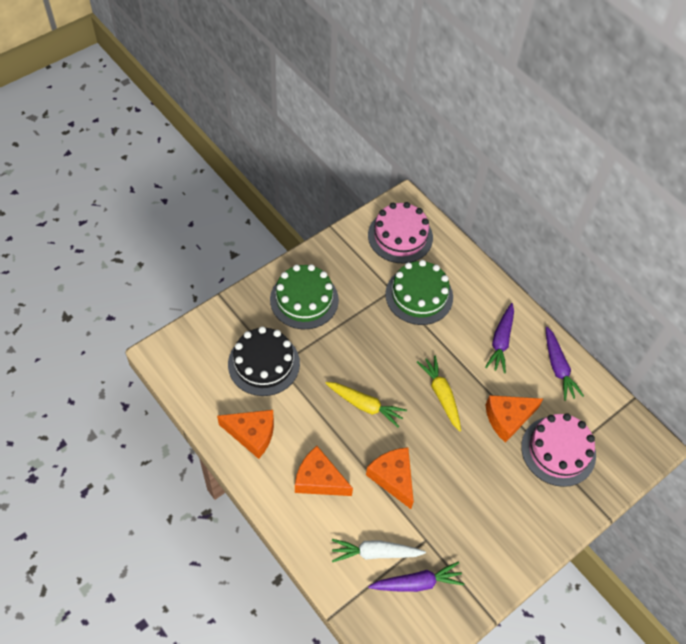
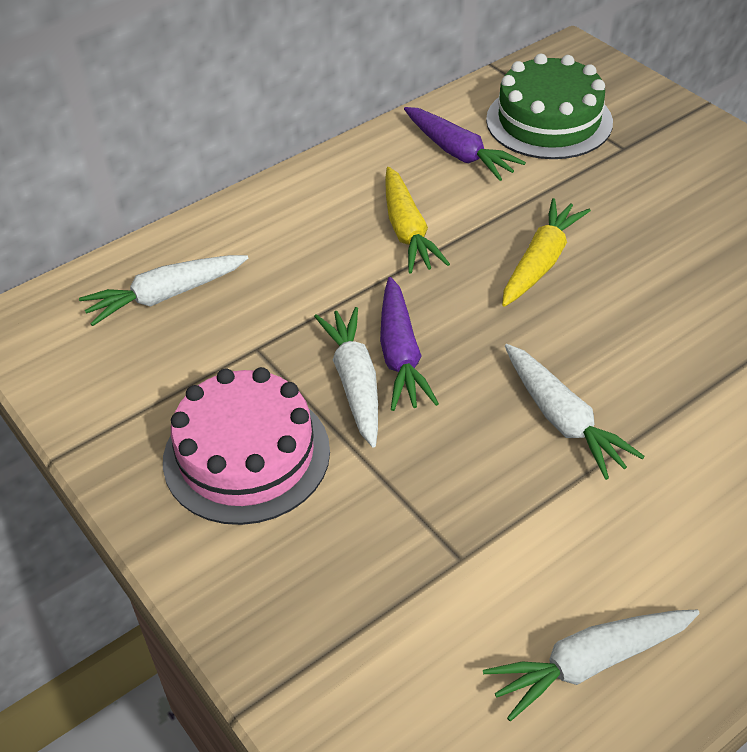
black cake: [228,326,300,396] = 1 -> none = 0
green cake: [270,264,339,329] [385,260,453,325] = 2 -> [486,54,613,159] = 1
orange cheese: [217,410,274,459] [295,446,353,496] [366,447,414,509] [485,395,543,443] = 4 -> none = 0
pink cake: [368,202,433,263] [521,413,596,487] = 2 -> [163,367,330,525] = 1
purple carrot: [368,561,464,592] [485,303,514,373] [546,327,584,401] = 3 -> [380,277,439,411] [404,107,526,181] = 2
white carrot: [332,539,426,562] = 1 -> [79,255,248,326] [314,307,378,448] [483,610,700,721] [505,344,645,480] = 4

